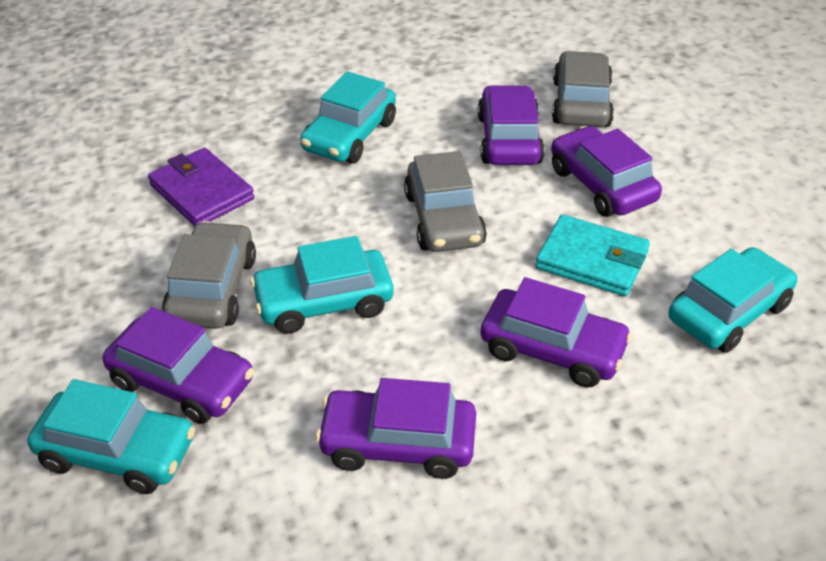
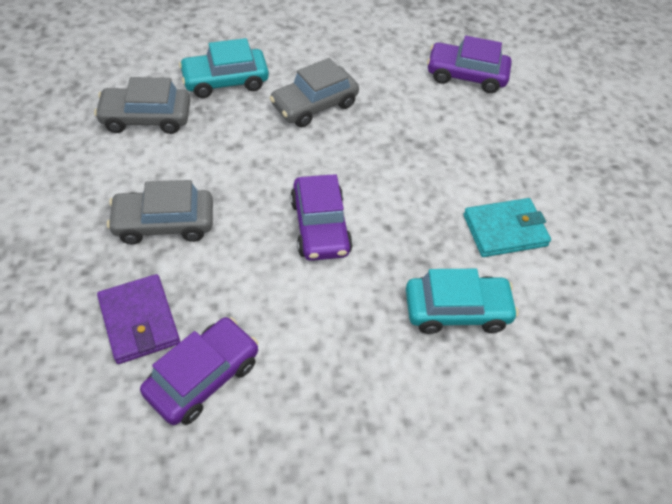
purple car: [103,307,254,424] [316,378,476,479] [478,85,545,165] [480,277,632,388] [551,126,662,217] = 5 -> [140,317,259,425] [290,174,353,261] [427,36,511,93] = 3
turquoise car: [28,379,195,494] [250,236,394,334] [300,71,396,164] [668,247,797,353] = 4 -> [179,38,269,98] [406,269,519,334] = 2

